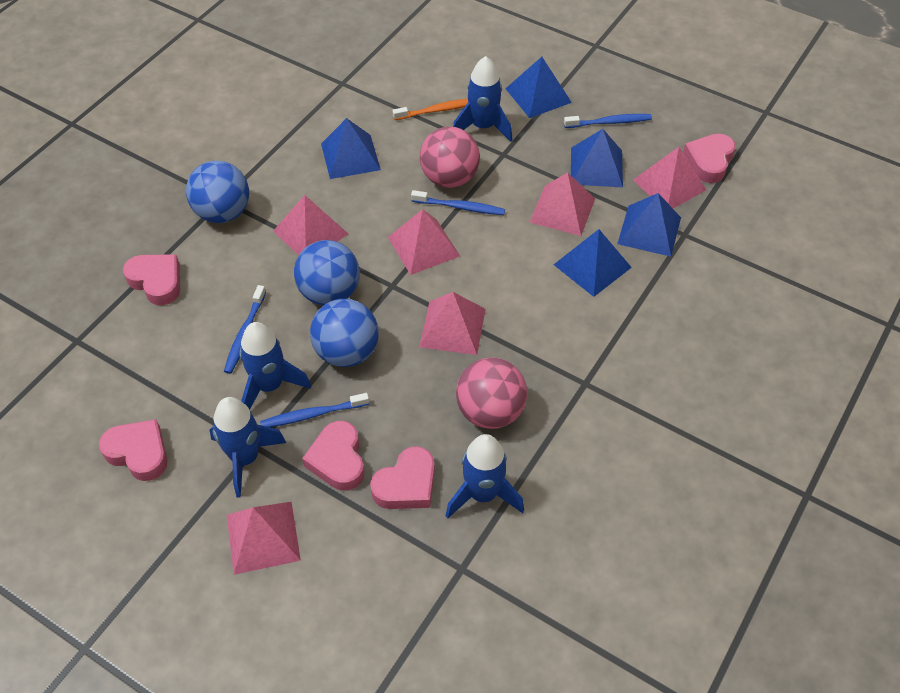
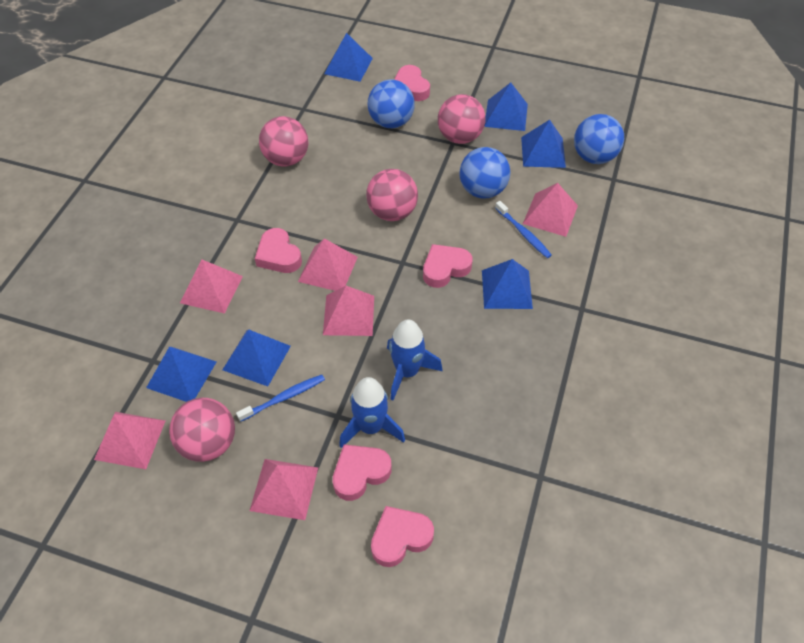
blue pyramid: [321,118,381,179] [505,57,572,118] [554,229,632,297] [571,129,623,187] [617,193,681,257] = 5 -> [146,347,216,402] [223,330,291,386] [324,33,373,82] [482,259,533,309] [484,82,528,131] [521,120,566,168] = 6
blue rocket: [209,397,286,498] [239,322,311,410] [446,434,524,519] [453,56,513,142] = 4 -> [339,377,405,448] [387,319,443,400] = 2
blue toothbrush: [224,285,266,374] [260,393,369,427] [411,190,505,215] [564,114,652,128] = 4 -> [236,375,325,422] [495,201,552,258] = 2
orange toothbrush: [392,99,468,120] = 1 -> none = 0
pink ball: [420,127,480,188] [456,358,527,429] = 2 -> [169,398,235,462] [259,116,309,167] [366,169,418,221] [438,94,486,144] = 4

